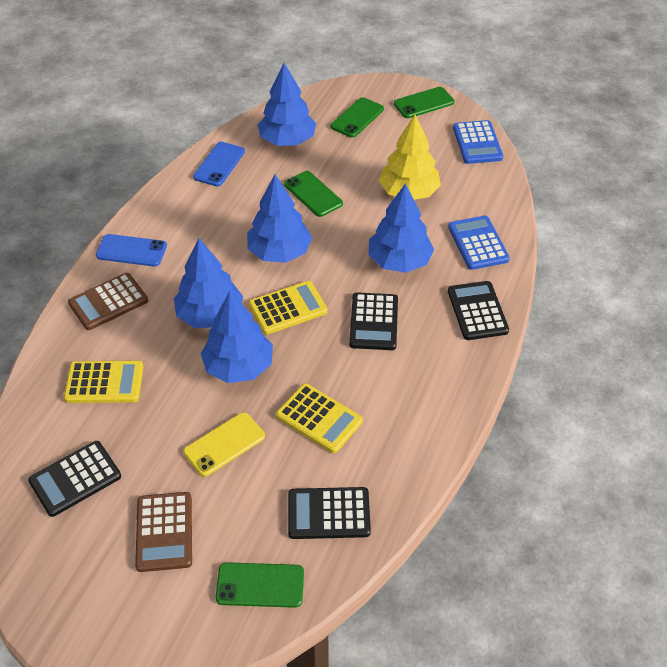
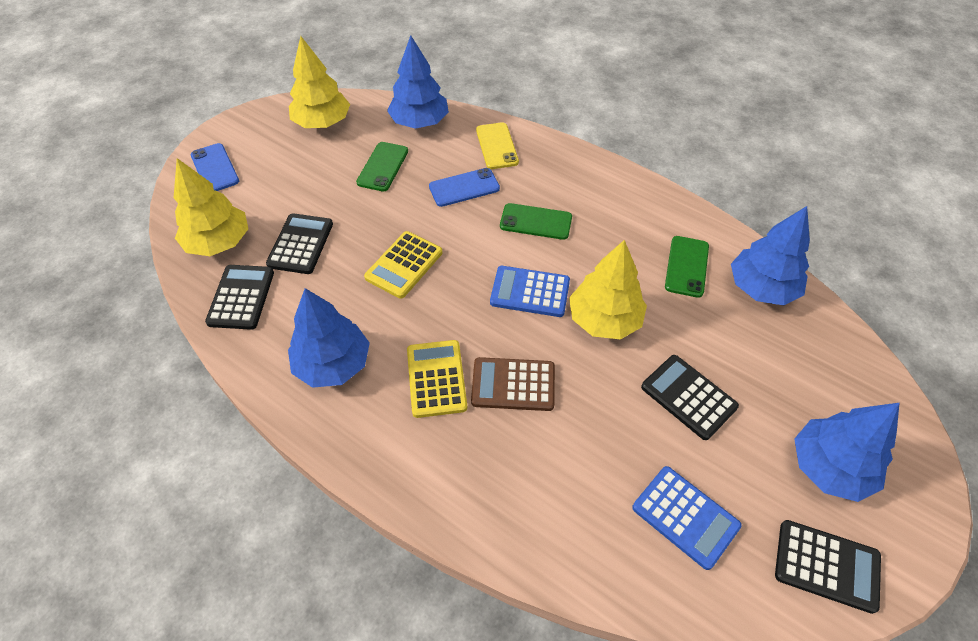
blue tree: [174,238,243,328] [200,291,273,383] [247,175,312,263] [258,63,316,146] [368,183,434,273] = 5 -> [288,288,370,388] [387,35,449,129] [731,206,810,305] [794,403,899,502] = 4
brown calculator: [68,273,148,330] [135,492,192,572] = 2 -> [471,357,555,411] = 1
green phone: [216,562,304,608] [284,171,343,217] [331,97,384,138] [394,87,455,118] = 4 -> [356,142,408,191] [500,203,572,240] [665,236,709,298] = 3
yellow calculator: [64,361,143,403] [249,281,328,334] [276,383,363,453] = 3 -> [364,231,442,299] [407,340,467,418] = 2
yellow tree: [379,114,441,200] = 1 -> [174,158,248,256] [289,36,350,128] [569,240,647,339] = 3

